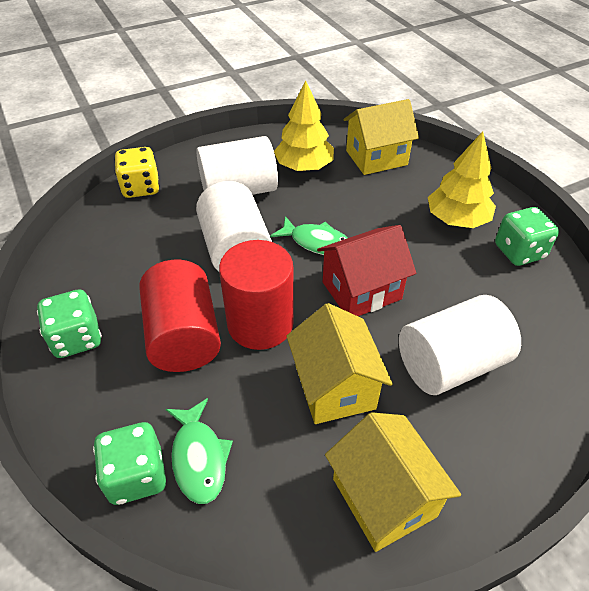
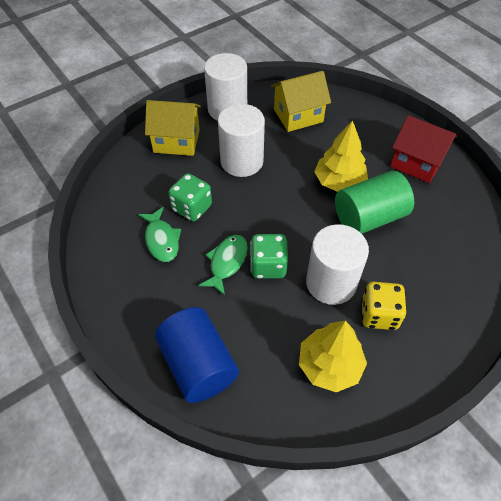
blue cylinder: none = 0 -> [155,307,239,403] = 1
green cylinder: none = 0 -> [335,171,414,234] = 1
green dice: [37,289,102,358] [93,422,166,505] [495,207,559,266] = 3 -> [168,173,212,221] [250,234,288,279] = 2
red cylinder: [139,260,221,372] [219,240,294,350] = 2 -> none = 0
yellow house: [286,303,393,424] [325,412,461,552] [343,99,419,175] = 3 -> [145,100,201,156] [271,71,331,132] = 2

